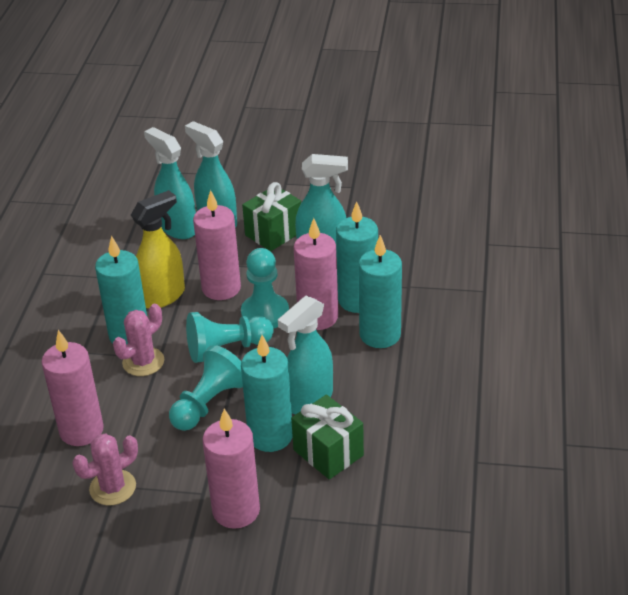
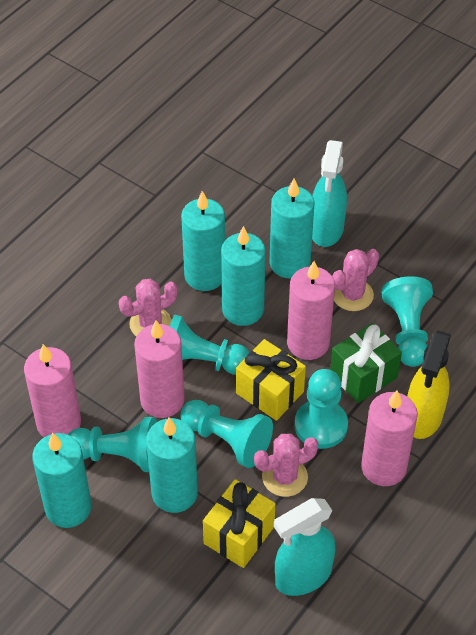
green gift: [242,182,301,251] [291,395,364,480] = 2 -> [330,323,402,403] = 1
pink cactus: [72,433,138,505] [113,304,164,376] = 2 -> [119,279,178,336] [254,434,318,497] [333,249,379,311] = 3
turquoise candle: [95,236,147,345] [241,335,293,452] [336,201,378,313] [358,235,402,348] = 4 -> [32,433,91,528] [146,418,198,513] [181,191,225,291] [221,226,266,326] [269,178,315,278] = 5
turquoise pawn: [169,345,243,431] [186,312,274,363] [241,248,289,329] = 3 -> [68,417,158,472] [170,314,250,374] [180,400,273,468] [294,369,348,449] [381,276,433,367] = 5
turquoise spray bottle: [144,127,196,239] [185,121,237,228] [278,296,333,414] [295,154,348,254] = 4 -> [274,498,335,596] [312,140,347,247] = 2
yellow gift: none = 0 -> [203,479,275,568] [236,339,306,421] = 2

